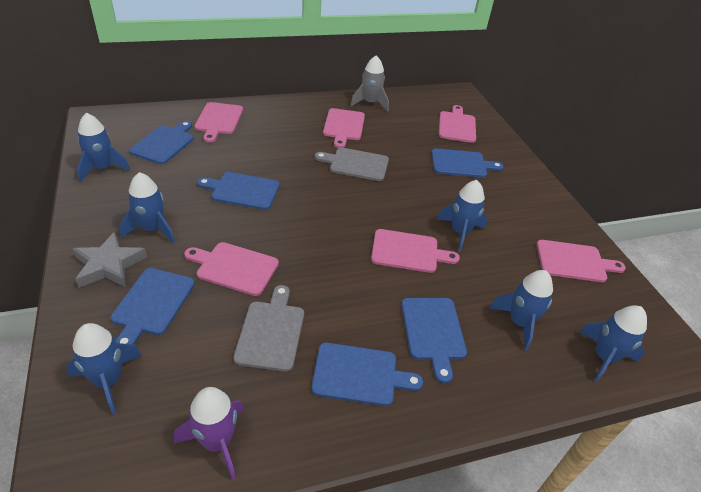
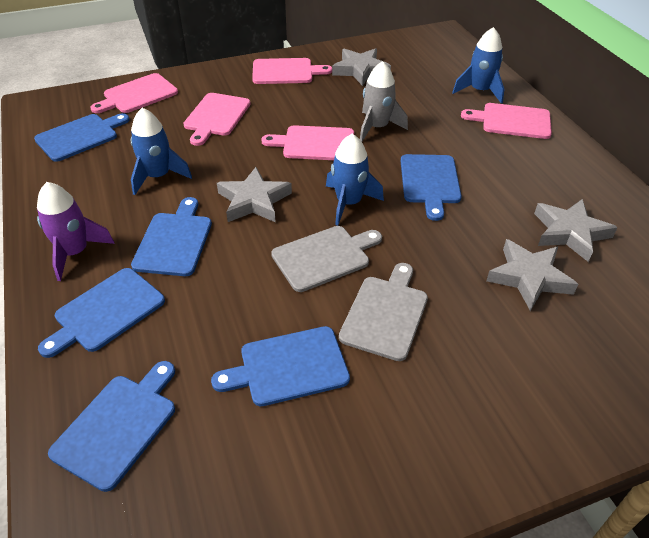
blue rocket: [66,323,142,415] [77,113,130,182] [119,172,175,243] [436,180,487,252] [489,270,553,351] [579,305,647,383] = 6 -> [131,108,192,195] [326,134,384,226] [452,27,504,104] = 3
grey star: [73,232,147,288] = 1 -> [217,167,292,222] [332,48,391,86] [486,239,578,311] [534,199,618,262] = 4
pink cutting board: [184,242,279,296] [195,102,243,143] [323,108,365,148] [371,229,460,273] [439,105,476,143] [537,240,626,282] = 6 -> [90,73,178,113] [183,93,251,146] [252,58,332,84] [261,125,354,160] [461,103,552,139] = 5

